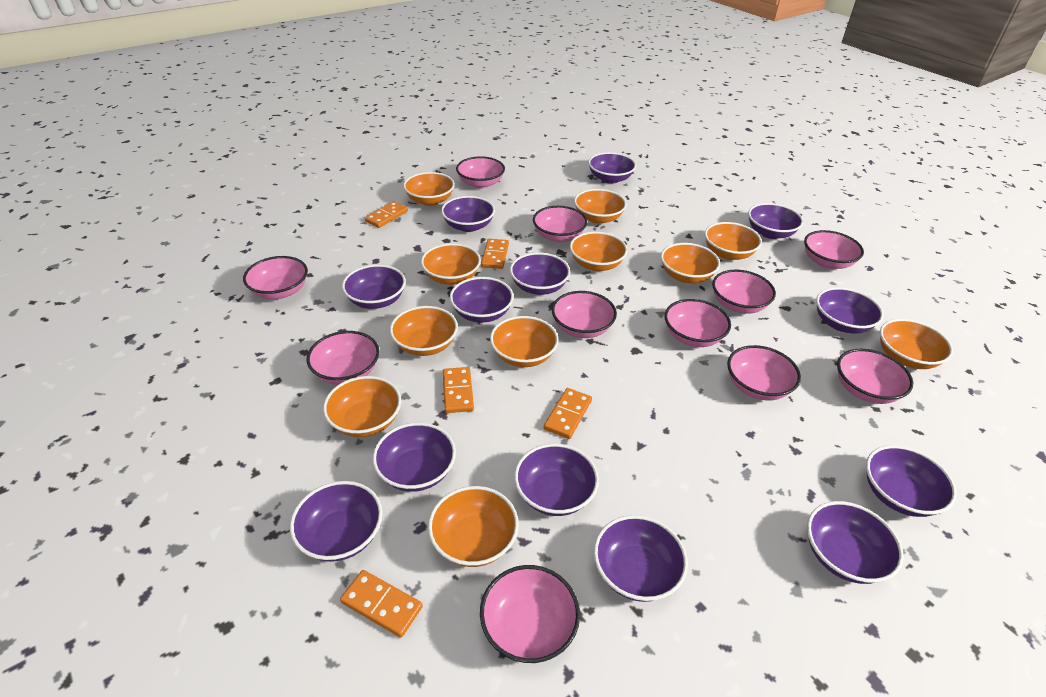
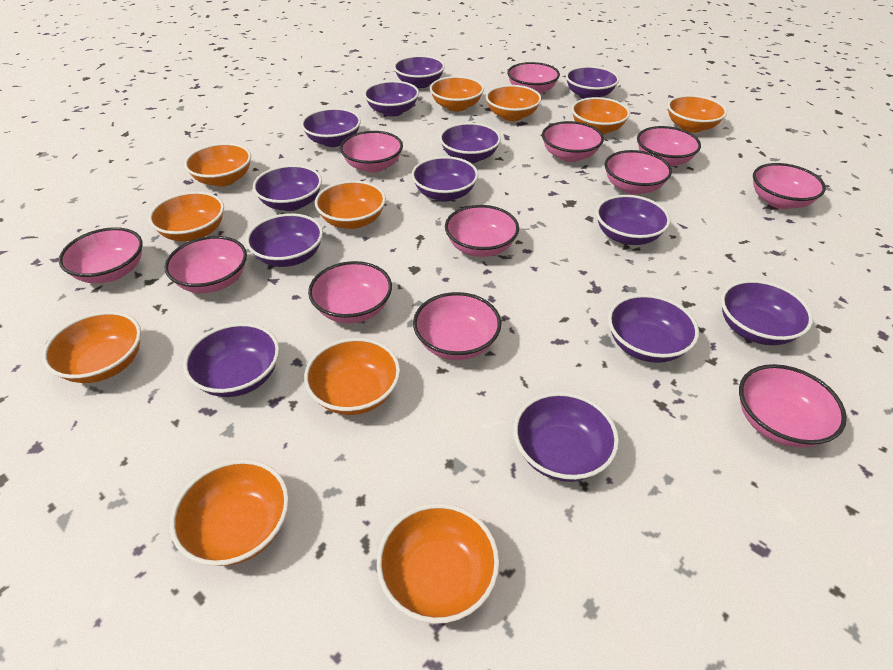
orange domino: [340,570,423,638] [364,201,408,228] [443,367,474,413] [481,239,509,269] [544,388,592,439] = 5 -> none = 0
pink bowl: [243,256,308,299] [307,331,379,385] [456,156,505,189] [480,565,580,663] [533,206,587,243] [552,291,617,338] [664,299,731,347] [712,270,776,314] [727,345,801,400] [804,230,864,269] [837,349,913,404] = 11 -> [58,227,143,283] [164,236,247,293] [308,261,392,323] [340,131,403,173] [413,292,501,360] [445,205,519,257] [507,62,560,94] [542,121,604,162] [605,150,672,195] [637,126,701,167] [739,364,847,448] [753,163,826,209] = 12

